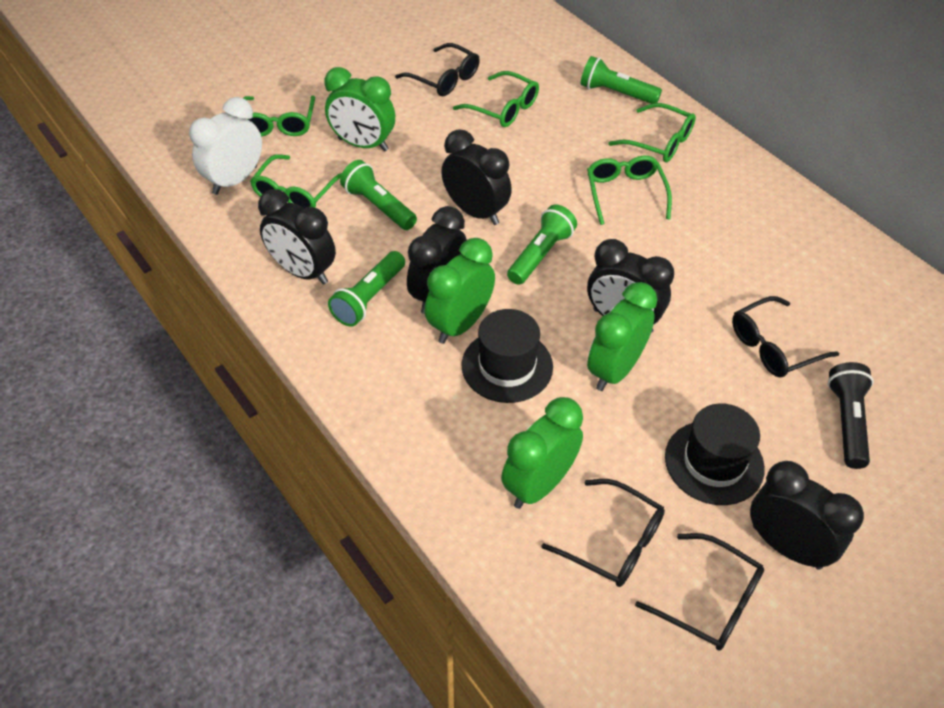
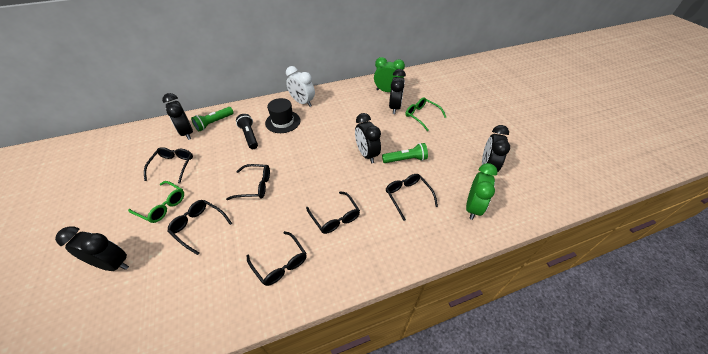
black glasses: [395,43,480,96] [541,479,665,587] [635,533,764,651] [732,296,839,378] = 4 -> [144,147,193,183] [167,200,232,255] [226,164,270,200] [247,231,307,286] [306,191,360,234] [386,174,438,221] = 6
black hat: [461,309,553,403] [665,403,765,505] = 2 -> [265,98,300,133] = 1
green clock: [325,67,395,152] [425,238,495,344] [501,397,583,509] [587,282,657,391] = 4 -> [374,57,405,92] [466,163,498,220] = 2
green flashlight: [328,251,405,327] [340,160,417,230] [507,205,577,285] [581,56,662,104] = 4 -> [191,107,234,131] [382,143,428,163] = 2
green glasses: [243,95,315,136] [250,154,342,208] [453,71,539,127] [587,156,672,225] [608,103,696,162] = 5 -> [128,181,184,223] [406,97,446,131] = 2

